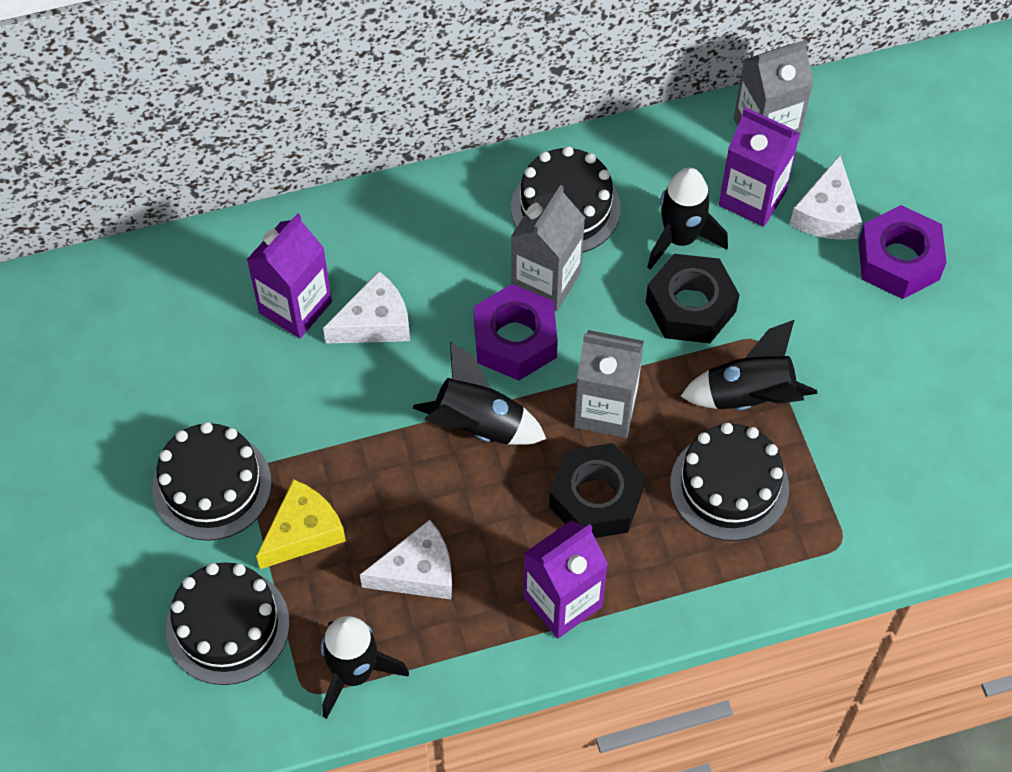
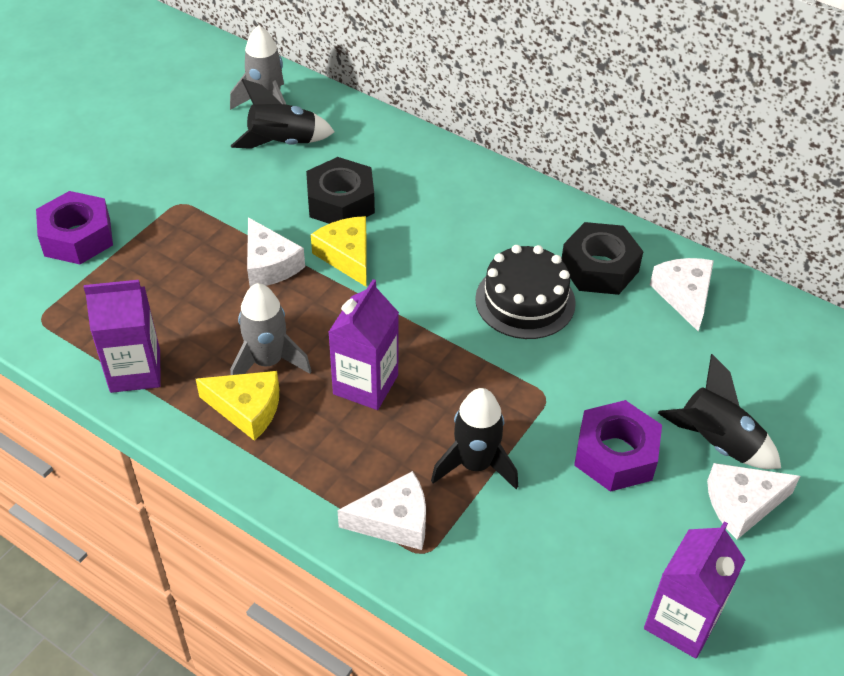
black cake: [152,422,272,541] [166,562,290,685] [511,146,621,253] [670,423,789,541] = 4 -> [475,245,576,339] = 1
black rocket: [321,616,409,719] [413,342,546,445] [647,167,728,270] [680,320,817,410] = 4 -> [231,79,334,149] [431,388,518,489] [658,354,781,469] = 3
grey carton: [511,185,585,311] [574,330,644,438] [734,40,814,142] = 3 -> none = 0
grey rocket: none = 0 -> [230,25,287,110] [230,283,311,375] = 2
white cheese: [323,271,410,344] [360,520,452,599] [790,155,862,240] = 3 -> [247,217,305,287] [338,471,426,550] [650,258,714,332] [707,463,800,539] = 4
yellow cheese: [256,479,346,569] = 1 -> [196,371,279,441] [311,216,366,286] = 2

